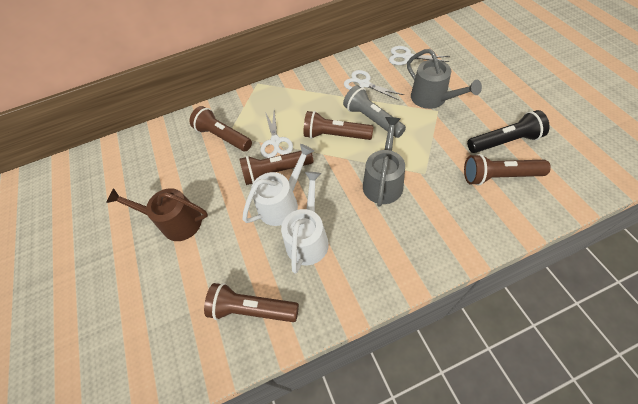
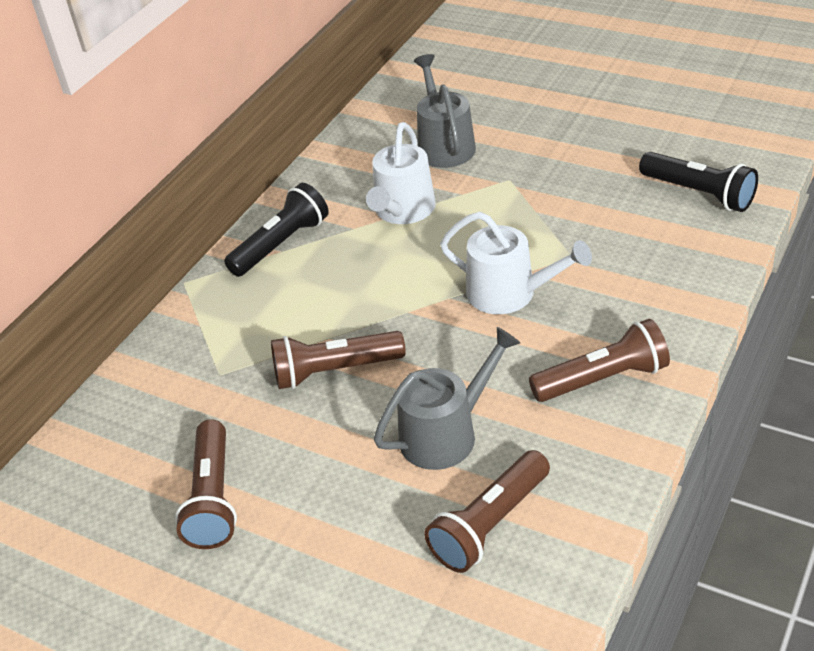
black flashlight: [467,110,550,153] = 1 -> [224,183,329,277] [639,152,758,212] = 2
brown flashlight: [190,106,252,151] [204,283,299,322] [240,151,313,185] [304,111,374,140] [464,154,551,185] = 5 -> [175,419,237,549] [271,331,406,389] [424,450,550,573] [529,319,670,402] = 4
brown watering can: [106,188,208,241] = 1 -> none = 0
grey flashlight: [343,85,406,138] = 1 -> none = 0
white scissors: [261,111,293,158] [344,70,404,101] [389,46,450,65] = 3 -> none = 0

